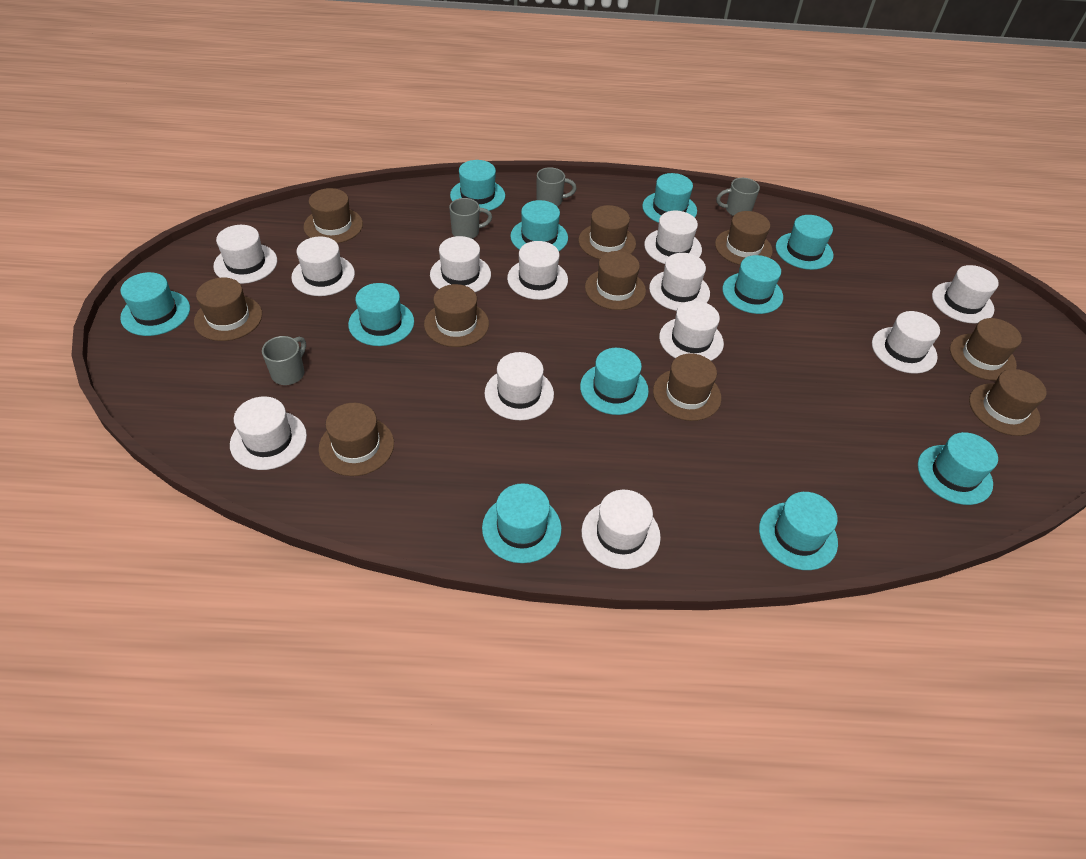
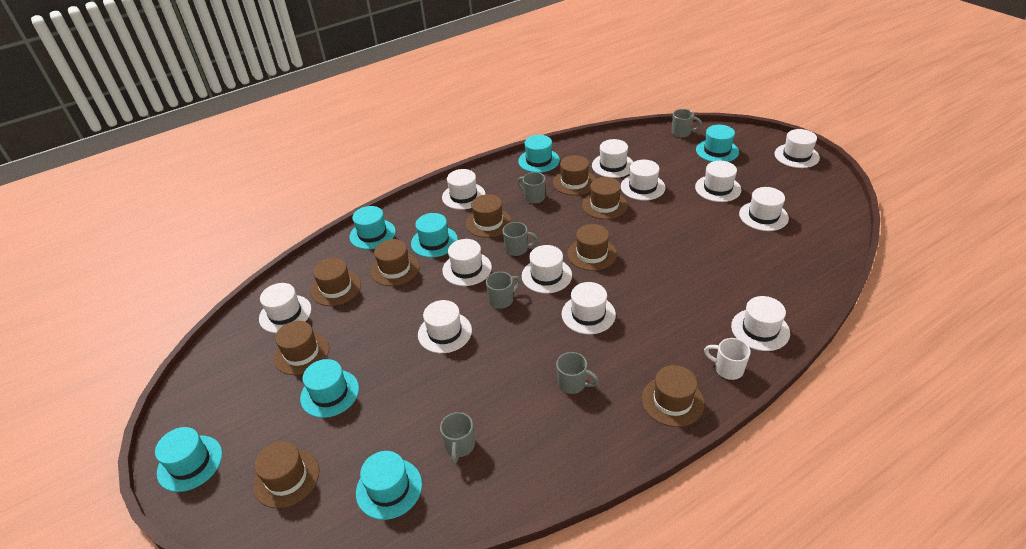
brown hat: [194,277,262,341] [304,188,363,243] [318,403,394,476] [424,284,489,347] [579,205,636,259] [585,251,646,310] [653,353,721,421] [715,211,773,265] [950,318,1022,381] [969,369,1047,436] = 10 -> [253,441,319,508] [274,321,329,375] [311,258,361,306] [371,239,420,286] [466,194,512,238] [553,155,596,195] [567,224,617,271] [582,177,628,219] [642,365,704,427] = 9
grey mug: [262,336,306,385] [449,198,492,239] [537,167,576,206] [716,178,760,216] = 4 -> [440,412,475,464] [486,272,521,308] [503,222,539,256] [517,172,546,204] [556,352,599,394] [672,109,702,137] = 6
turquoise hat: [120,272,190,336] [348,283,414,346] [450,160,505,211] [482,483,561,563] [510,200,568,251] [580,348,649,415] [642,173,697,223] [722,255,783,314] [759,492,838,570] [776,215,833,270] [918,432,998,505] = 11 -> [155,427,222,492] [300,359,359,418] [349,206,396,249] [356,451,422,520] [411,213,458,258] [518,135,560,173] [696,125,739,162] = 7
white mug: none = 0 -> [704,338,751,380] = 1

